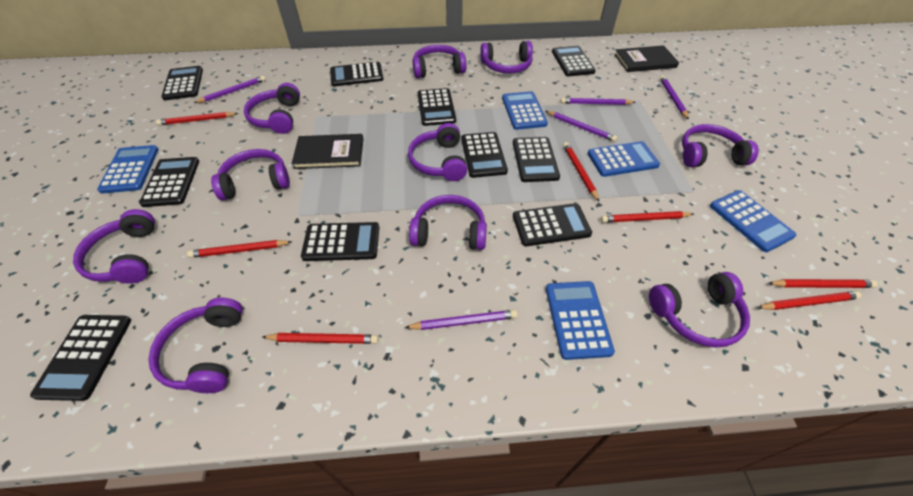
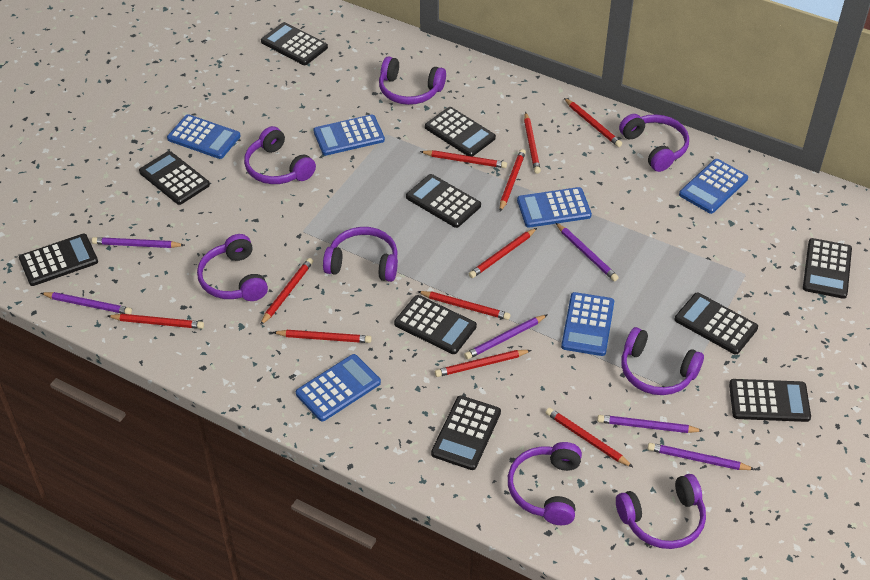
black book: [292,134,363,169] [614,45,679,72] = 2 -> none = 0
blue calculator: [97,145,159,194] [502,91,548,130] [546,281,615,360] [587,141,660,177] [710,190,796,252] = 5 -> [167,114,241,159] [296,354,381,422] [313,114,385,156] [517,187,592,228] [561,292,614,356] [679,159,748,214] = 6
purple headphones: [73,209,155,284] [148,298,243,393] [211,149,290,200] [244,83,300,134] [408,123,467,181] [409,195,487,250] [413,45,467,78] [480,41,533,73] [649,272,750,348] [682,124,759,167] = 10 -> [197,234,268,301] [244,126,316,184] [323,227,398,282] [379,56,446,105] [508,442,582,525] [616,474,706,549] [619,114,689,172] [621,327,704,395] = 8
purple pencil: [194,76,266,103] [405,310,518,330] [546,111,617,142] [561,98,636,105] [660,75,689,120] = 5 -> [41,292,132,314] [92,237,185,248] [464,314,548,359] [555,222,619,281] [597,415,703,433] [648,443,755,470] = 6
red pencil: [156,112,238,126] [187,240,292,258] [263,333,379,344] [563,142,599,202] [601,211,694,223] [757,291,862,310] [768,279,878,288] = 7 -> [108,314,204,329] [260,258,313,325] [272,330,372,343] [417,291,511,320] [420,150,507,168] [435,350,531,377] [469,228,537,278] [500,149,526,211] [524,112,541,174] [546,408,633,467] [564,98,622,147] = 11

